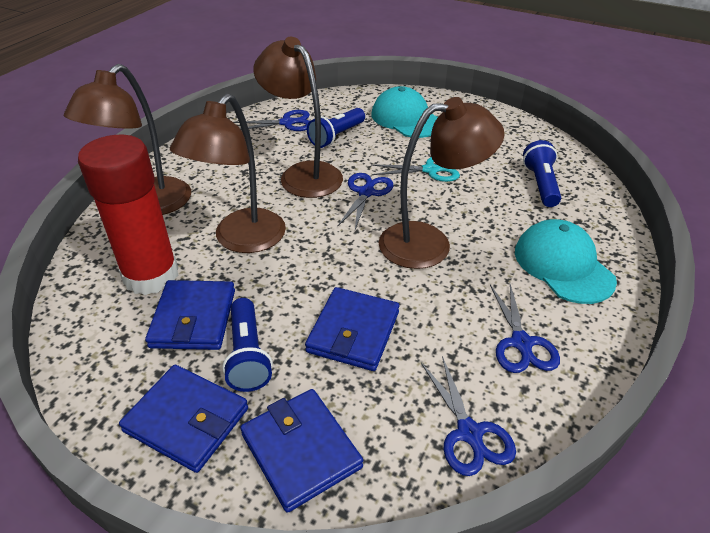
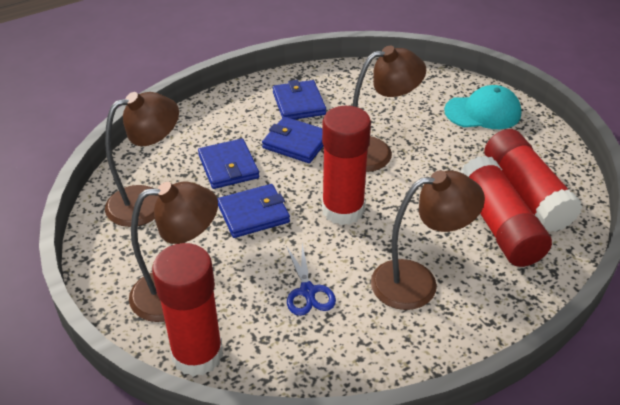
blue flashlight: [222,298,273,392] [307,108,365,148] [523,140,561,207] = 3 -> none = 0
blue scissors: [234,110,310,131] [338,173,394,229] [421,356,516,476] [490,284,560,373] = 4 -> [286,244,336,316] = 1
red glue stick: [78,135,178,295] = 1 -> [152,243,223,377] [322,106,371,225] [459,155,552,267] [484,129,583,232] = 4
turquoise cap: [371,86,438,138] [515,219,617,304] = 2 -> [444,85,522,129] = 1
turquoise scissors: [371,157,460,182] = 1 -> none = 0

